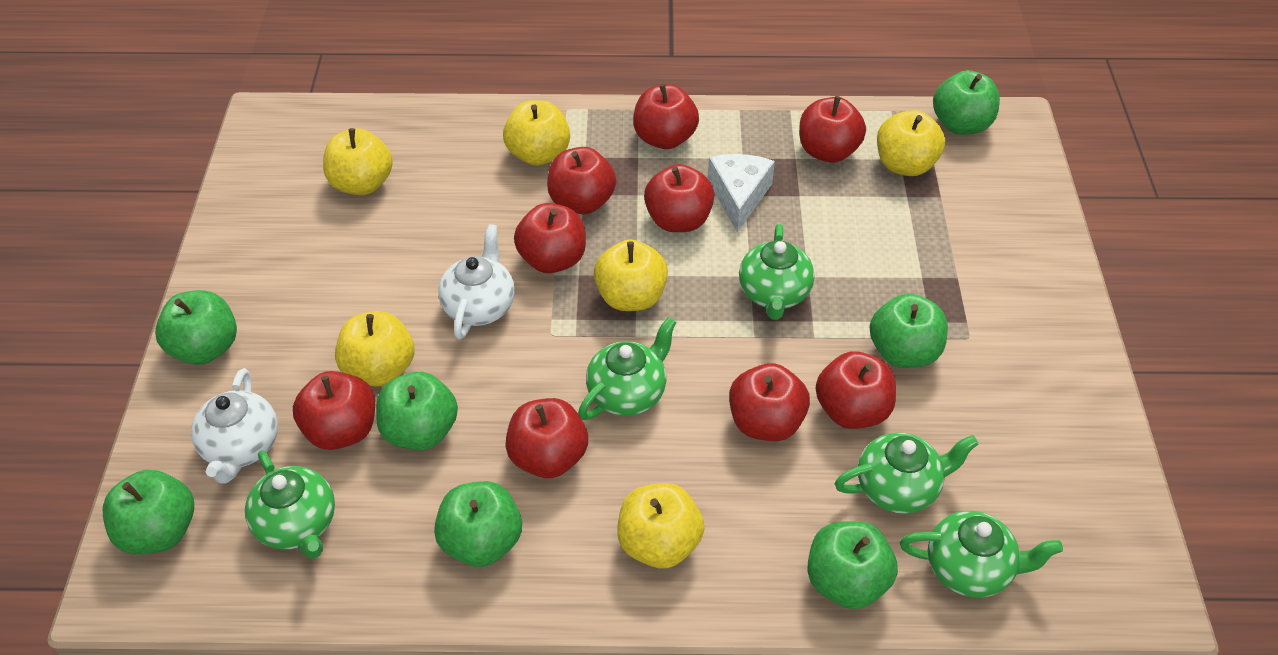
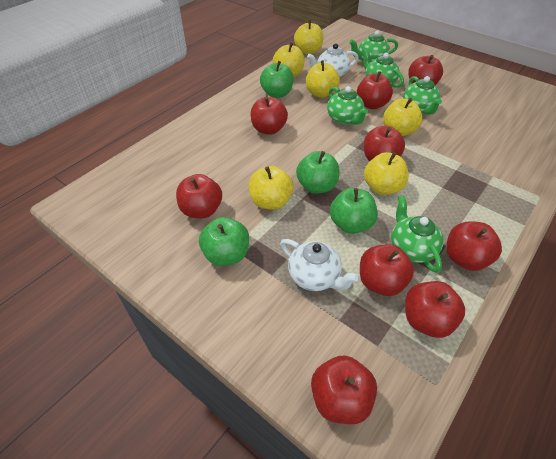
green apple: [103,470,194,554] [155,290,237,365] [376,372,458,450] [434,481,522,567] [807,521,898,609] [870,293,948,368] [933,70,1000,135] = 7 -> [199,217,249,266] [260,61,294,98] [296,151,339,194] [330,188,378,234] = 4
white cheese: [708,154,775,232] = 1 -> none = 0

